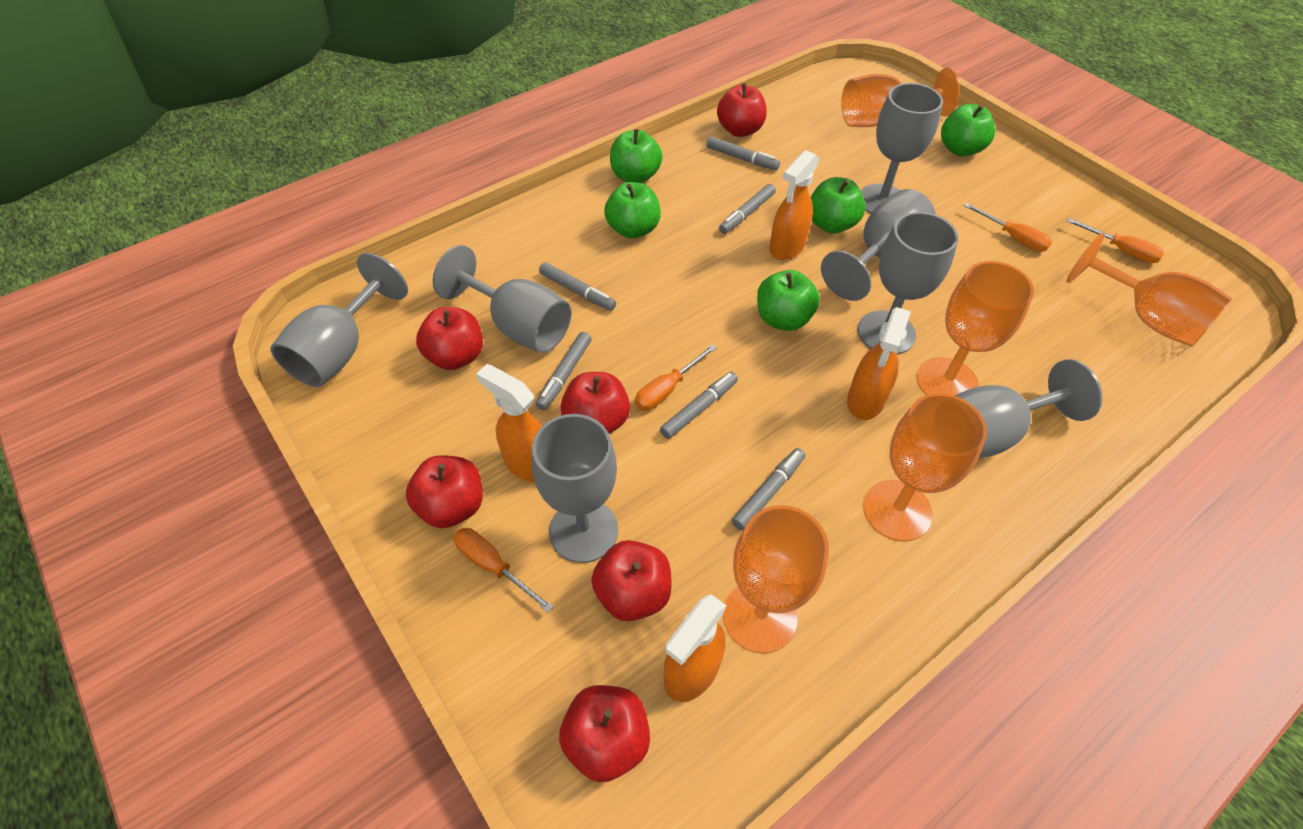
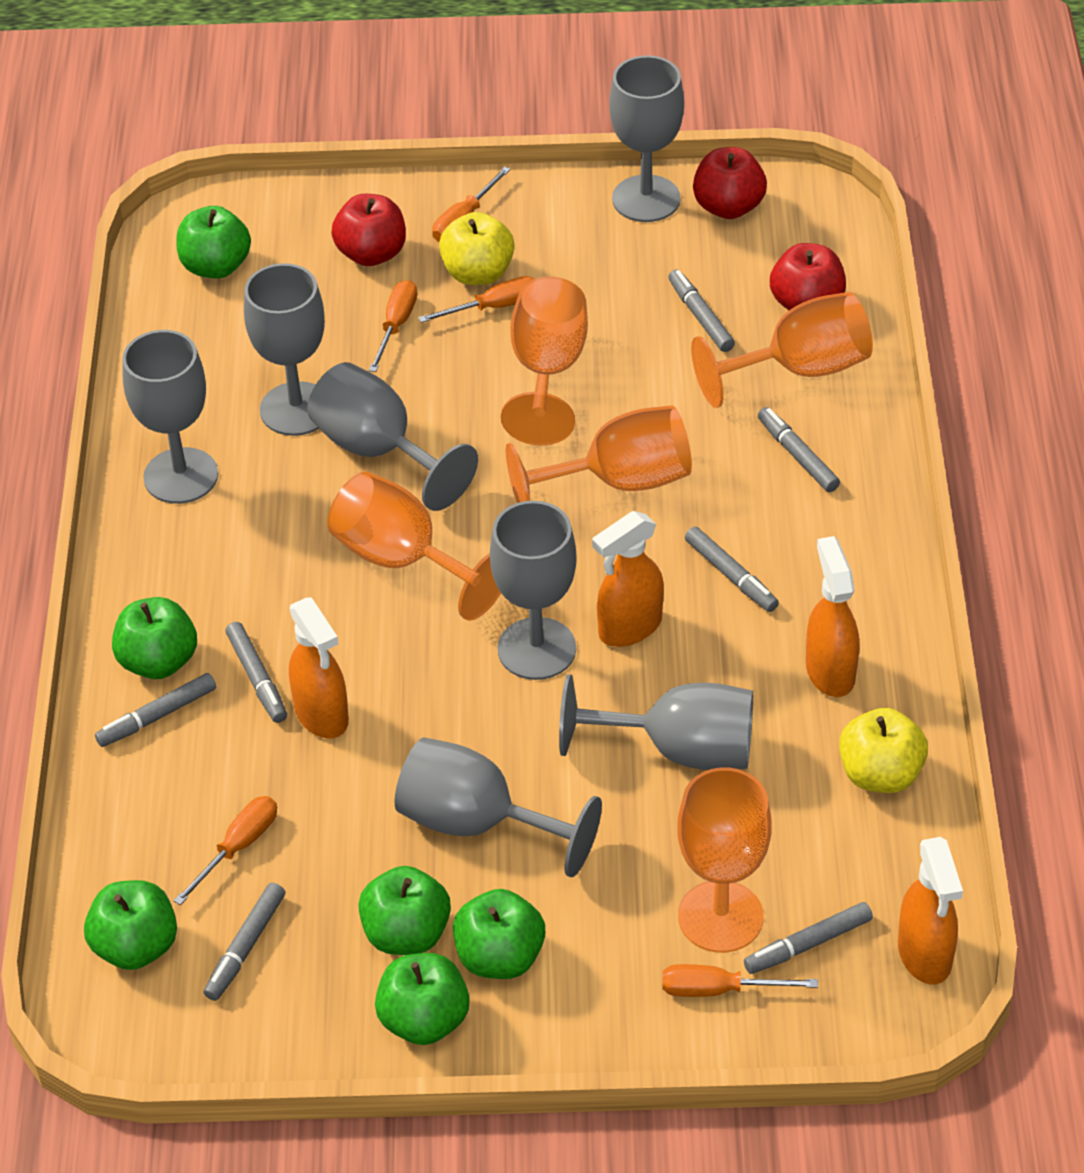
green apple: [604,182,661,239] [610,129,663,183] [757,270,820,331] [811,177,866,233] [941,104,995,156] = 5 -> [84,880,177,970] [112,597,197,679] [177,206,251,279] [358,866,451,955] [375,953,470,1045] [453,889,545,979] = 6
grey marker: [536,332,591,410] [539,262,616,311] [660,372,738,439] [706,137,780,170] [719,184,776,234] [732,448,805,531] = 6 -> [95,673,216,747] [204,883,285,1001] [225,622,287,723] [668,269,735,352] [685,527,779,612] [744,902,873,974] [758,407,840,492] = 7
orange screwdriver: [454,528,554,613] [635,344,717,411] [964,203,1052,252] [1066,218,1164,263] = 4 -> [173,796,277,905] [369,280,417,372] [418,276,535,323] [432,166,511,242] [662,964,818,997] = 5
red apple: [406,455,483,528] [416,307,483,370] [559,685,650,783] [561,372,630,434] [591,540,671,621] [717,83,767,137] = 6 -> [331,194,406,266] [693,147,767,219] [770,243,846,310] = 3
yellow apple: none = 0 -> [439,212,514,285] [839,708,928,793] = 2

